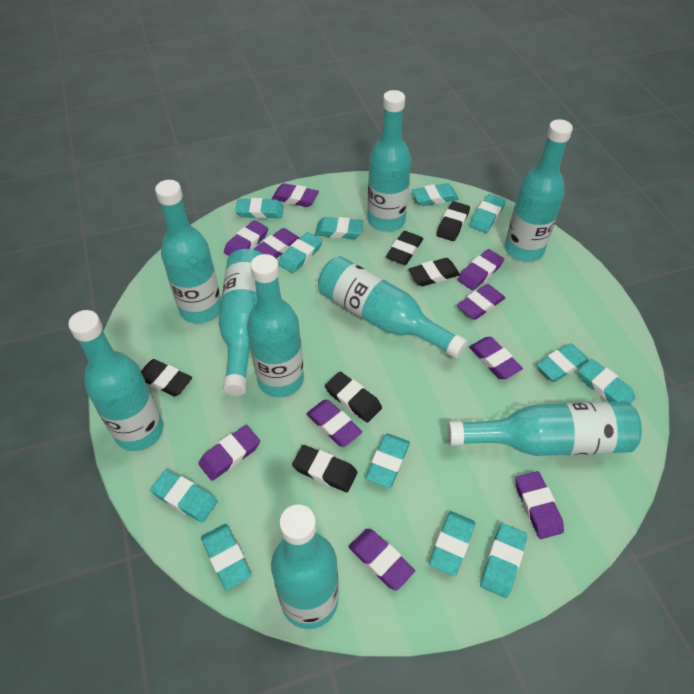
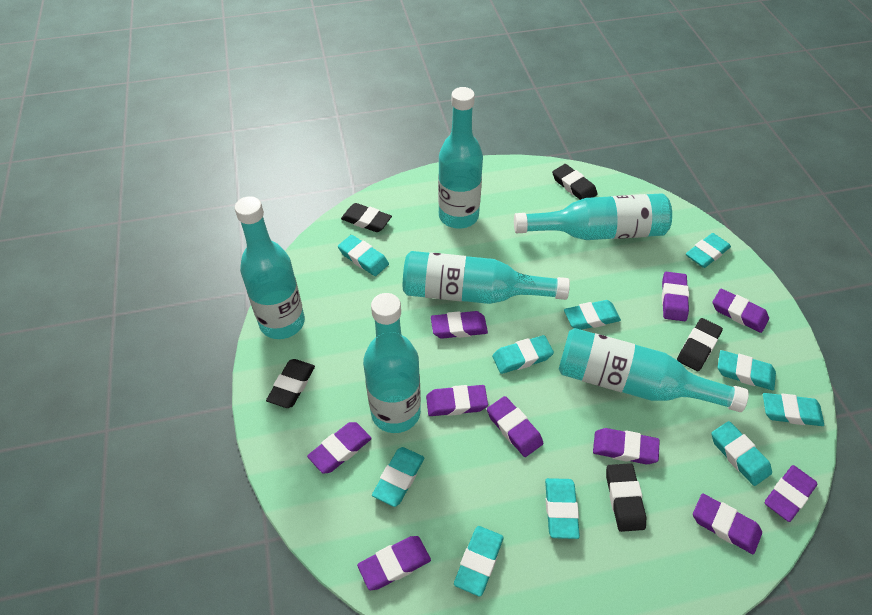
black eraser: [141,359,192,397] [292,445,357,492] [325,372,382,423] [386,231,423,265] [408,258,460,286] [436,201,470,241] = 6 -> [266,359,315,408] [341,203,392,232] [552,164,597,200] [606,463,646,532] [677,318,723,371] = 5
turquoise bottle: [68,310,163,451] [155,180,221,323] [219,249,262,396] [247,254,304,397] [271,505,339,629] [318,256,467,359] [367,90,411,231] [447,401,642,456] [505,119,573,262] = 9 -> [235,196,305,339] [363,293,421,433] [403,251,570,304] [438,87,483,229] [514,193,672,240] [559,328,749,412] = 6
turquoise eraser: [150,470,217,522] [201,524,252,590] [235,198,284,219] [278,232,323,273] [315,217,364,239] [366,434,410,488] [412,183,459,206] [429,511,475,576] [470,194,506,233] [480,523,527,598] [536,343,589,382] [578,359,635,404] = 12 -> [338,235,389,276] [372,447,424,507] [454,526,503,597] [492,335,554,374] [545,478,580,539] [564,300,621,330] [686,233,731,268] [711,421,772,486] [718,350,776,390] [763,393,824,426] = 10

